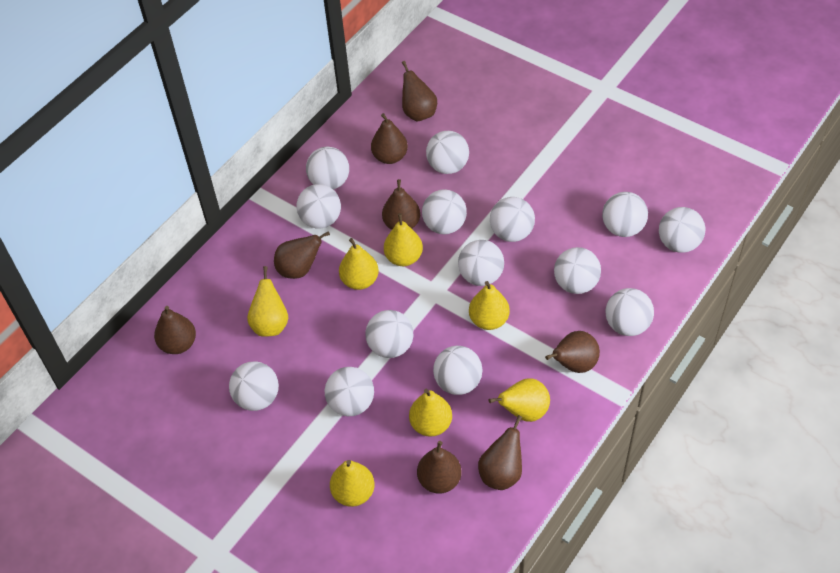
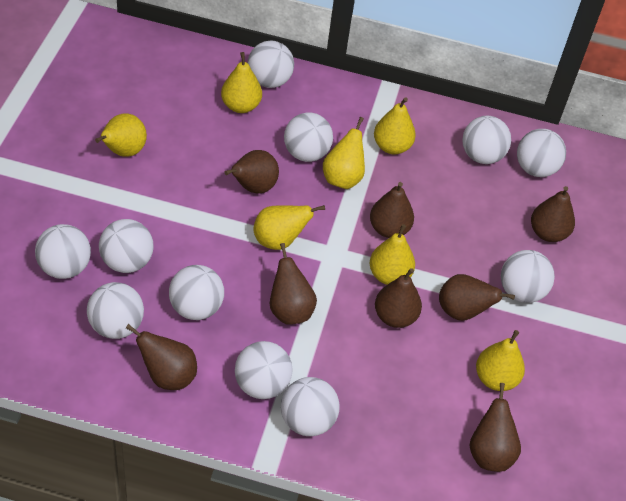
white ball: [229,361,279,411] [296,184,341,229] [306,147,349,189] [325,367,374,416] [366,310,413,358] [422,189,467,234] [426,131,469,174] [433,346,483,395] [458,240,504,286] [490,197,535,242] [554,247,601,294] [602,192,648,237] [606,288,654,336] [659,207,705,253] = 14 -> [35,224,91,279] [87,282,144,339] [99,219,153,273] [169,265,224,320] [235,341,293,399] [248,41,294,88] [281,377,340,436] [284,112,333,162] [462,116,511,164] [501,250,555,303] [517,129,566,177] = 11

